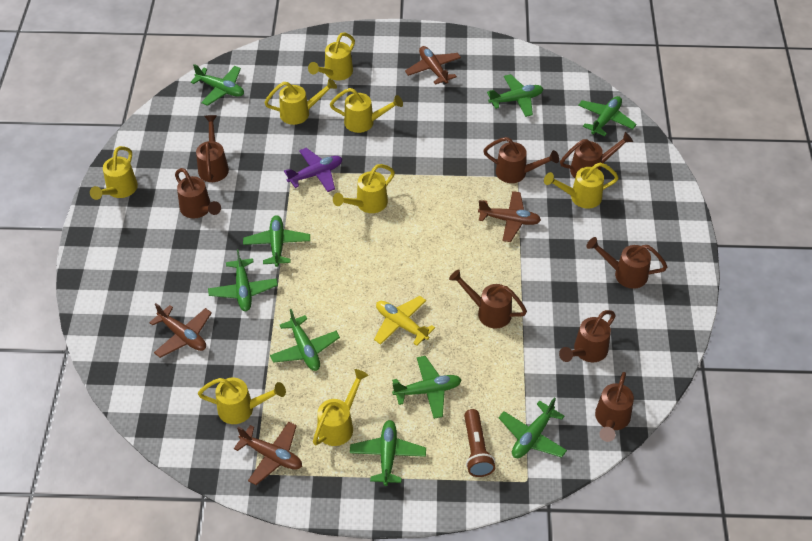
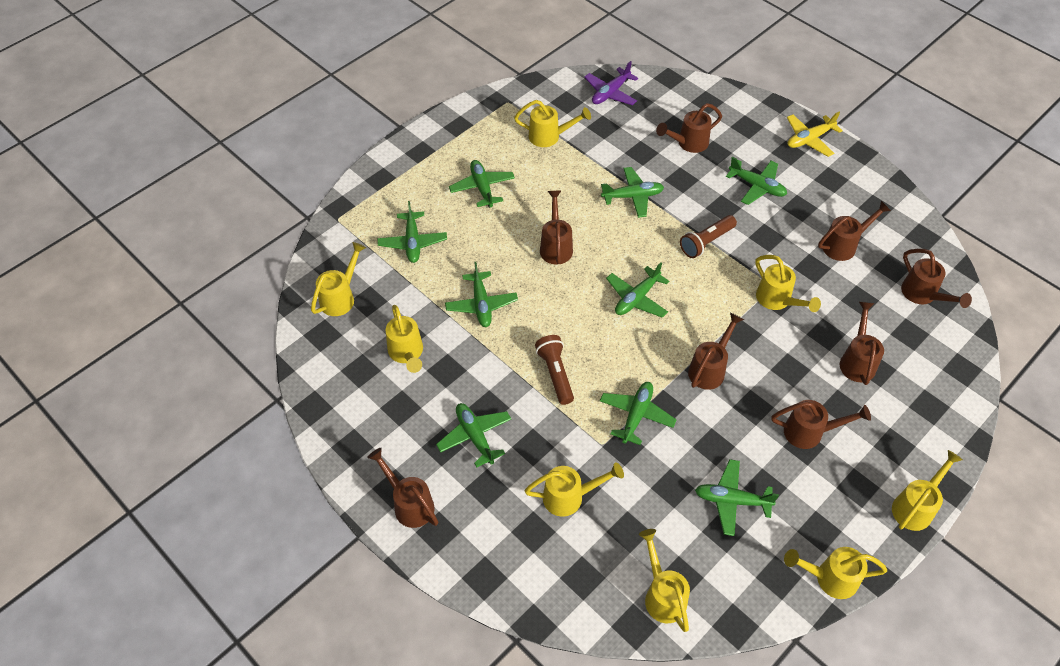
brown flashlight: [464,409,495,477] = 1 -> [535,335,574,405] [680,215,737,258] = 2
brown plane: [149,303,212,358] [234,422,302,485] [405,46,461,85] [478,191,541,242] = 4 -> none = 0

